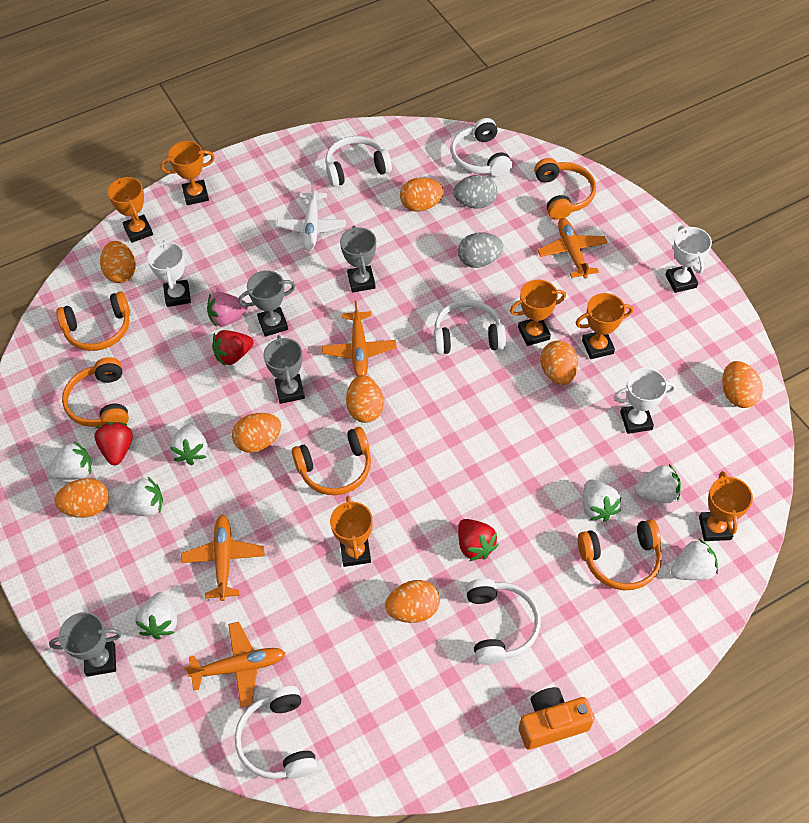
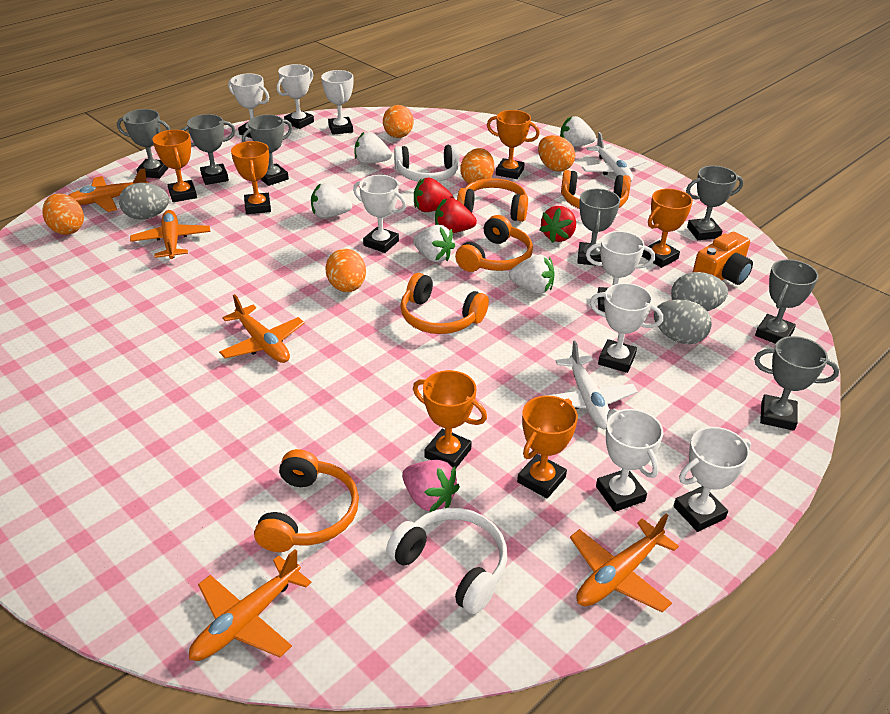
grey egg: [453,175,497,209] [458,232,503,268] = 2 -> [119,183,169,220] [654,300,712,344] [671,272,728,311] = 3
grey trophy: [49,612,122,677] [238,270,296,337] [263,335,305,404] [340,226,376,293] = 4 -> [117,109,170,178] [181,114,236,185] [242,115,292,186] [577,189,620,266] [686,166,743,240] [754,336,839,431] [755,259,819,344] = 7
orange egg: [54,478,109,518] [100,241,136,283] [232,413,281,453] [346,375,384,423] [385,580,440,623] [400,177,444,212] [540,341,578,385] [722,361,763,408] = 8 -> [42,194,84,235] [325,249,366,292] [383,105,414,138] [461,148,494,184] [538,135,575,172] = 5
orange plane: [181,515,264,601] [184,622,285,707] [322,301,397,377] [538,218,608,279] = 4 -> [68,168,148,212] [130,210,210,259] [189,549,312,661] [219,294,304,363] [570,514,679,613] = 5
white headphones: [235,686,317,779] [325,136,392,187] [434,300,506,354] [451,118,512,177] [466,578,541,665] = 5 -> [386,508,507,614] [394,144,459,182] = 2
white plane: [276,181,346,251] = 1 -> [545,341,638,429] [582,132,647,181] = 2
white strawberry: [47,441,92,480] [117,477,163,516] [135,592,177,640] [170,424,208,465] [583,480,622,522] [635,464,681,503] [671,539,718,580] = 7 -> [311,183,352,218] [354,132,392,164] [413,225,455,262] [509,255,555,294] [560,116,596,147] = 5
white trophy: [147,240,191,307] [614,368,676,434] [665,225,712,293] = 3 -> [228,73,269,138] [277,64,314,129] [321,70,353,135] [353,175,407,253] [586,231,655,312] [590,283,663,373] [596,408,663,512] [673,427,751,532] = 8

